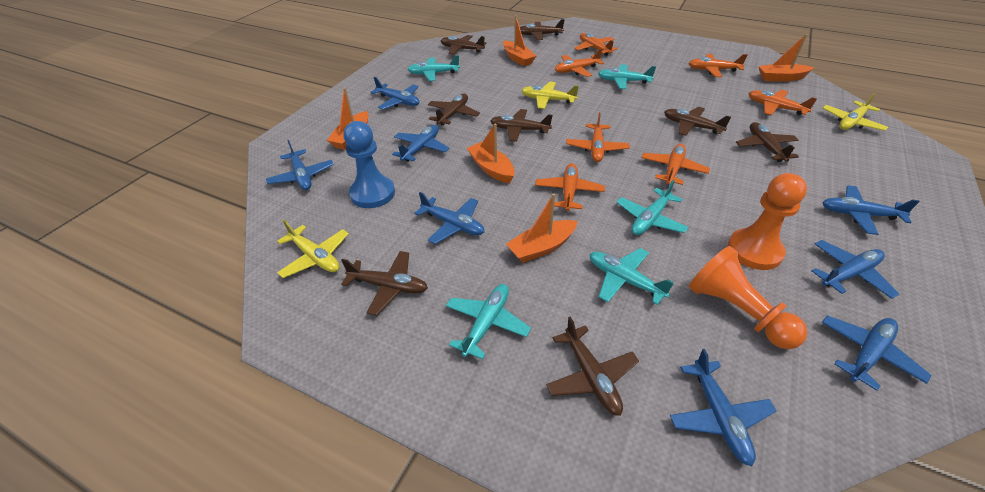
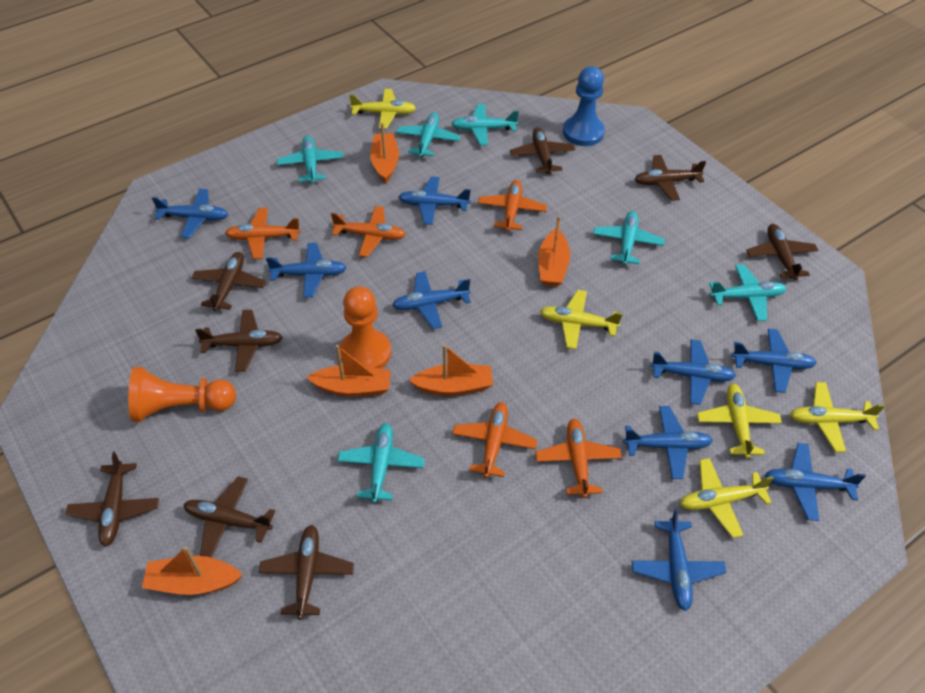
blue plane: [266,140,334,190] [370,77,419,110] [392,125,449,162] [414,192,485,244] [670,349,776,466] [812,240,899,299] [822,315,932,391] [823,185,920,235] = 8 -> [152,189,228,238] [266,243,347,298] [392,271,471,329] [398,176,471,225] [623,406,713,479] [631,509,727,611] [650,339,736,405] [731,329,817,393] [764,443,866,521] = 9
orange plane: [535,163,605,211] [555,48,604,77] [566,112,630,162] [574,33,618,56] [641,144,710,185] [688,54,748,77] [748,90,817,115] = 7 -> [225,208,301,259] [331,206,406,257] [452,402,537,478] [478,180,547,232] [535,419,622,498] = 5
turquoise plane: [407,55,460,81] [446,284,531,359] [589,248,674,305] [598,64,656,89] [617,180,689,235] = 5 -> [277,136,343,183] [337,423,425,503] [396,112,460,158] [451,104,519,145] [593,211,665,265] [709,264,787,321] = 6
yellow plane: [277,220,349,278] [521,82,579,109] [823,93,888,131] = 3 -> [349,89,416,129] [540,290,622,349] [680,458,773,538] [697,384,782,459] [790,382,885,452] = 5

